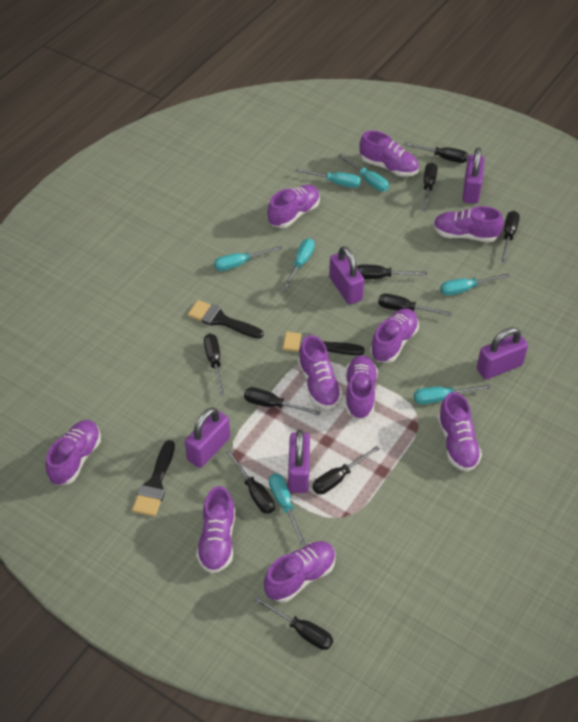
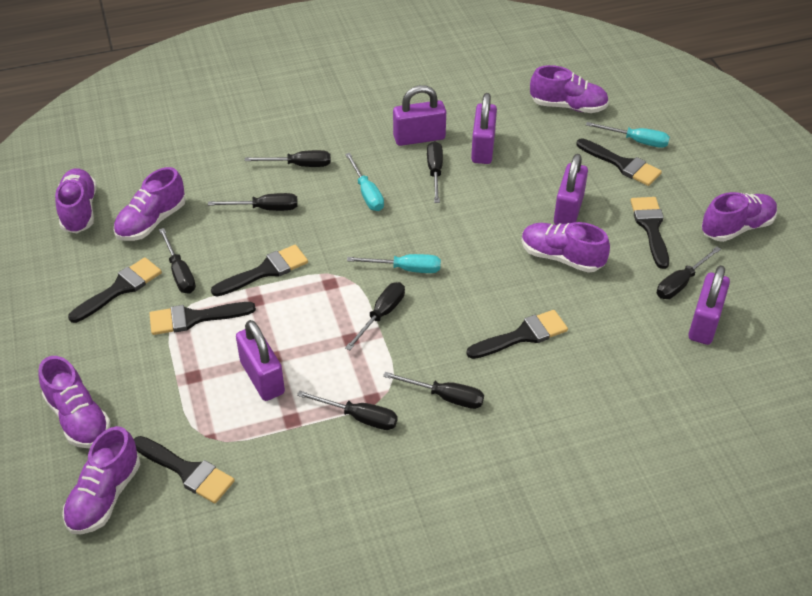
black brush: [132,440,175,517] [188,300,264,339] [283,332,365,355] = 3 -> [68,257,162,323] [134,436,235,503] [149,302,256,335] [211,245,308,296] [466,310,568,359] [576,138,662,186] [630,197,669,269] = 7
black screwdriver: [204,334,225,396] [226,450,275,514] [244,387,321,415] [254,596,333,650] [312,446,380,494] [357,265,427,279] [378,294,452,316] [403,142,468,163] [422,162,437,211] [501,211,520,262] = 10 -> [159,228,196,294] [208,193,298,211] [245,150,331,167] [297,391,398,430] [345,282,405,350] [383,372,484,409] [427,141,443,203] [657,246,721,299] = 8
purple shoe: [45,420,101,485] [196,486,235,573] [264,541,336,602] [268,185,320,228] [298,335,342,409] [345,355,378,419] [360,131,419,177] [370,308,419,363] [433,206,504,242] [437,392,482,472] = 10 -> [39,356,111,448] [55,168,97,233] [62,426,140,534] [114,167,185,241] [521,222,610,273] [530,65,609,113] [702,192,777,242] = 7
turquoise screwdriver: [214,246,283,271] [269,474,306,546] [282,238,315,291] [295,168,361,188] [338,154,389,191] [414,384,491,404] [440,273,510,296] = 7 -> [345,153,384,211] [347,254,441,273] [586,122,670,148] = 3

